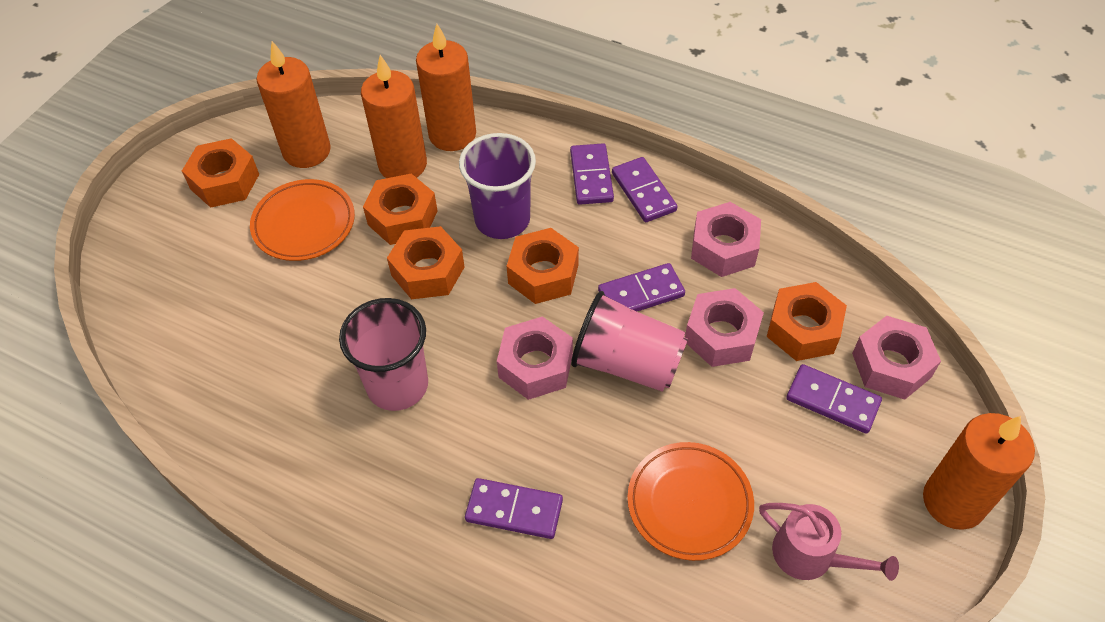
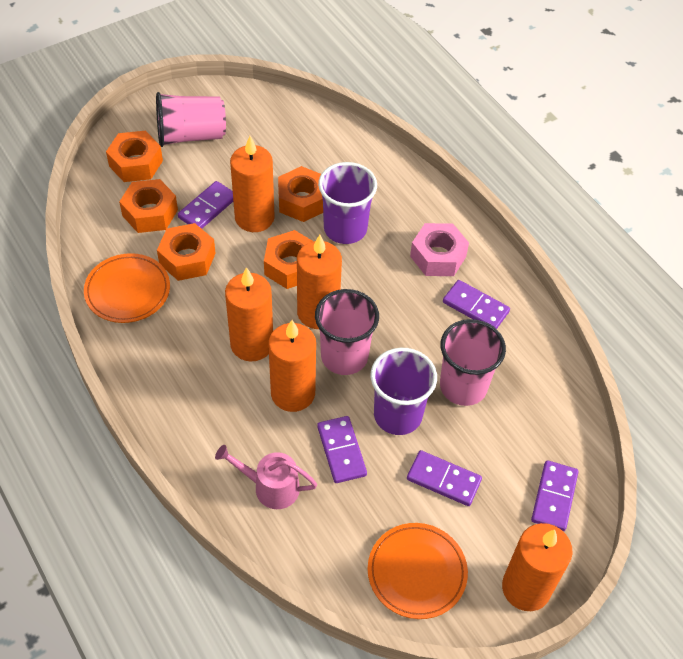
orange candle: [257,41,331,168] [361,55,427,178] [416,24,476,151] [923,413,1035,530] = 4 -> [225,267,273,362] [230,136,275,232] [268,320,316,412] [297,235,342,329] [502,523,573,611] = 5
pink cup: [339,298,428,411] [571,291,688,392] = 2 -> [156,92,226,147] [315,289,379,375] [440,319,506,406] = 3
pink nut: [497,316,573,400] [685,288,764,367] [691,202,761,277] [852,316,941,400] = 4 -> [410,223,469,276] = 1
purple cup: [459,133,536,239] = 1 -> [318,162,377,244] [371,348,437,435] = 2

